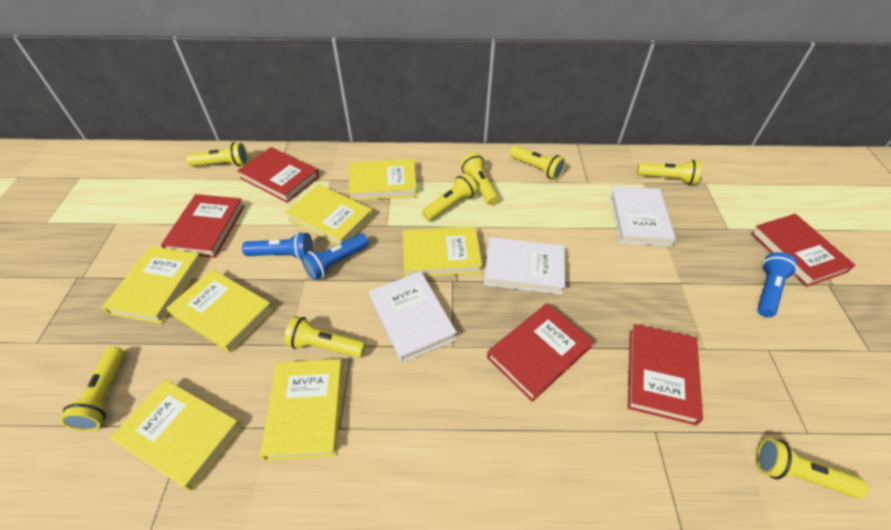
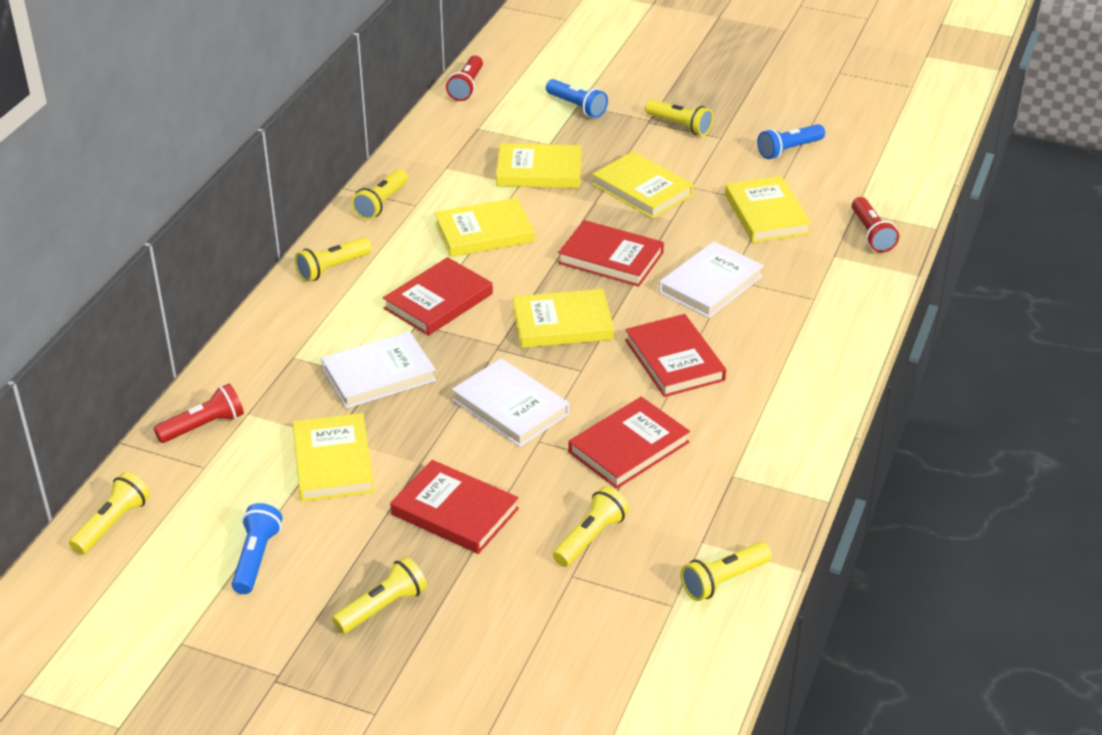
red flashlight: none = 0 -> [154,384,244,443] [446,55,483,101] [852,197,899,253] = 3
yellow book: [102,246,203,324] [110,379,242,491] [167,269,273,353] [260,359,343,461] [285,184,373,245] [348,159,417,200] [403,226,482,277] = 7 -> [293,413,374,502] [434,198,534,257] [496,143,582,188] [513,289,614,348] [592,151,694,219] [725,176,811,242] = 6
yellow flashlight: [60,347,125,431] [186,142,248,167] [284,316,366,358] [422,174,477,221] [460,153,499,205] [510,146,566,180] [637,160,702,185] [756,438,868,499] = 8 -> [69,472,150,555] [295,237,372,282] [332,557,427,634] [351,169,408,220] [553,486,629,567] [645,99,713,136] [681,542,772,601] = 7

